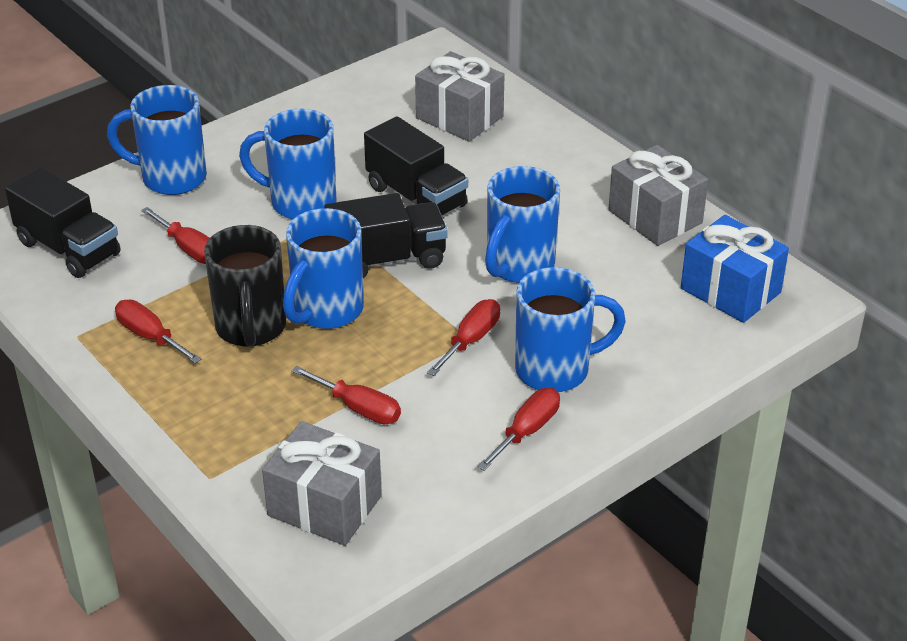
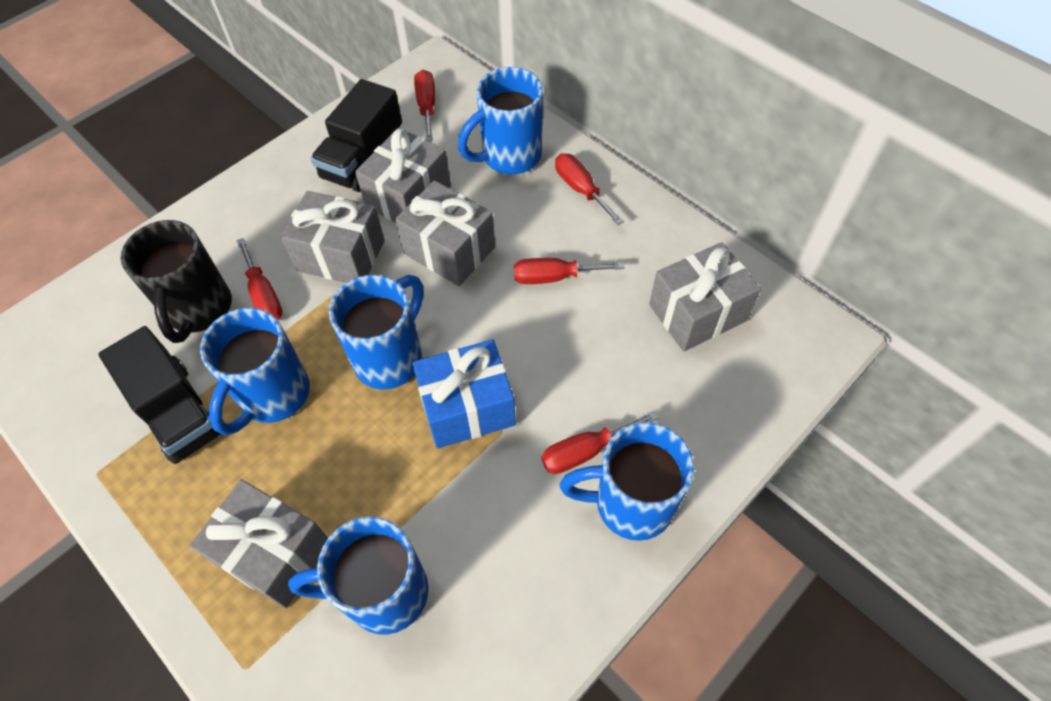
black truck: [5,167,121,278] [324,193,447,278] [364,117,468,216] = 3 -> [98,326,221,464] [311,79,402,192] = 2
grey gift: [262,421,382,546] [415,51,505,142] [608,145,708,246] = 3 -> [190,480,328,608] [280,191,385,283] [355,128,451,223] [395,180,495,286] [649,242,761,351] = 5

